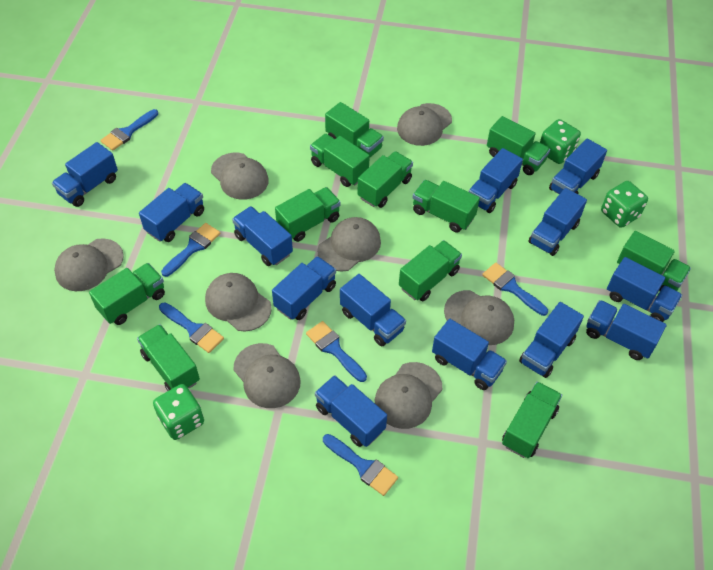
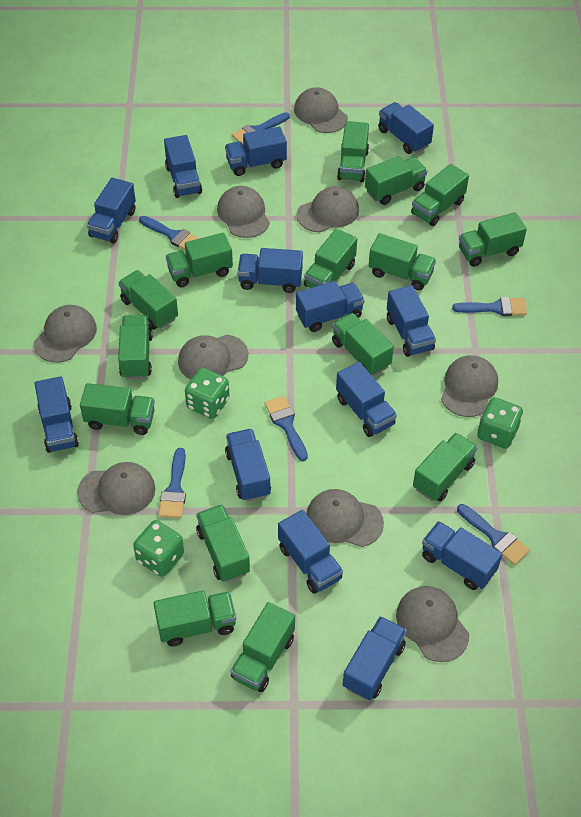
green truck: [89,263,165,325] [137,324,200,391] [275,187,341,242] [310,134,370,187] [325,102,384,158] [357,151,413,208] [399,240,462,301] [412,180,480,232] [487,116,550,175] [502,382,562,458] [617,231,691,291] = 11 -> [80,383,155,435] [118,270,178,330] [118,315,153,379] [154,590,236,646] [166,233,233,287] [196,504,250,582] [231,602,295,692] [304,229,357,288] [332,313,394,376] [337,121,369,182] [365,156,427,205] [369,233,436,290] [411,164,469,226] [413,433,478,501] [459,212,527,267] = 15
grey cap: [54,238,124,291] [205,273,272,332] [211,153,269,200] [233,343,301,408] [317,217,381,272] [375,362,442,429] [397,103,452,146] [444,290,514,345] = 8 -> [34,305,97,363] [77,462,155,515] [178,335,248,379] [217,186,270,238] [294,87,348,133] [296,186,359,232] [306,489,384,547] [396,586,469,662] [441,355,498,417] = 9

